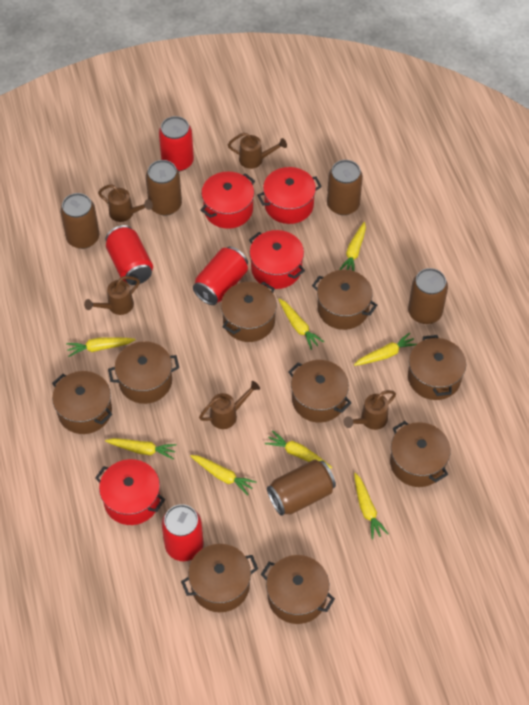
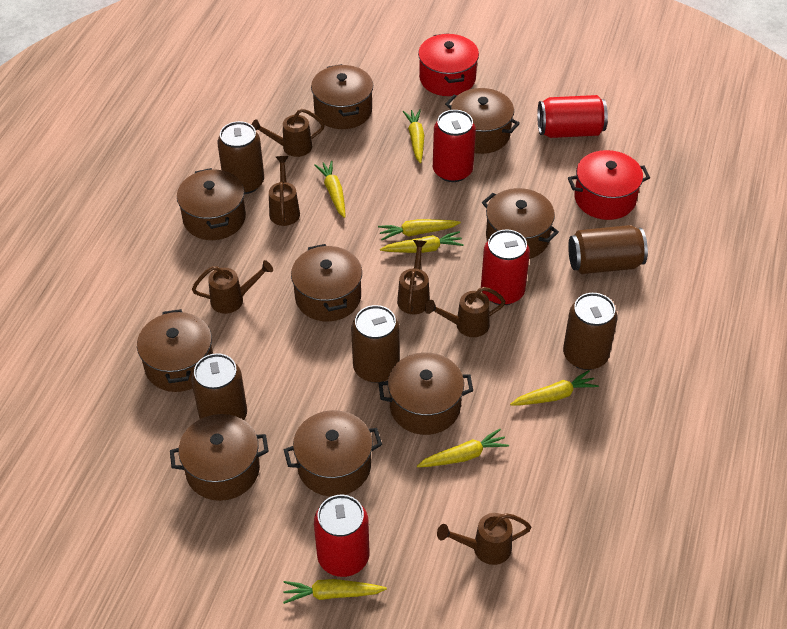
brown watering can: [84,276,140,315] [98,185,153,222] [199,381,260,429] [228,133,287,169] [343,390,396,430] = 5 -> [192,260,273,314] [251,109,325,157] [269,156,300,226] [397,240,430,314] [425,287,506,337] [437,513,531,565] = 6
red pot: [95,459,165,525] [200,172,255,229] [249,230,305,289] [257,167,322,224] = 4 -> [418,33,479,96] [568,150,650,220] = 2
yellow carrot: [66,337,136,357] [105,438,177,459] [190,455,256,495] [265,430,332,469] [279,298,324,350] [339,222,366,271] [354,333,417,366] [354,473,388,539] = 8 -> [283,579,387,604] [314,161,345,218] [378,219,461,240] [380,231,464,253] [403,109,424,163] [417,429,509,467] [510,370,599,406] = 7

